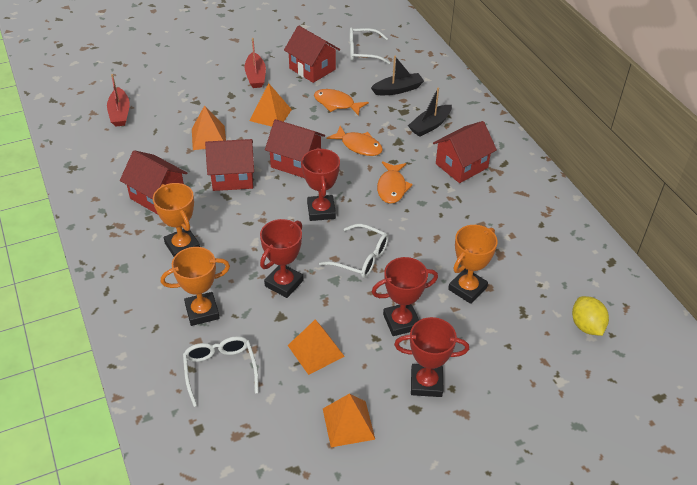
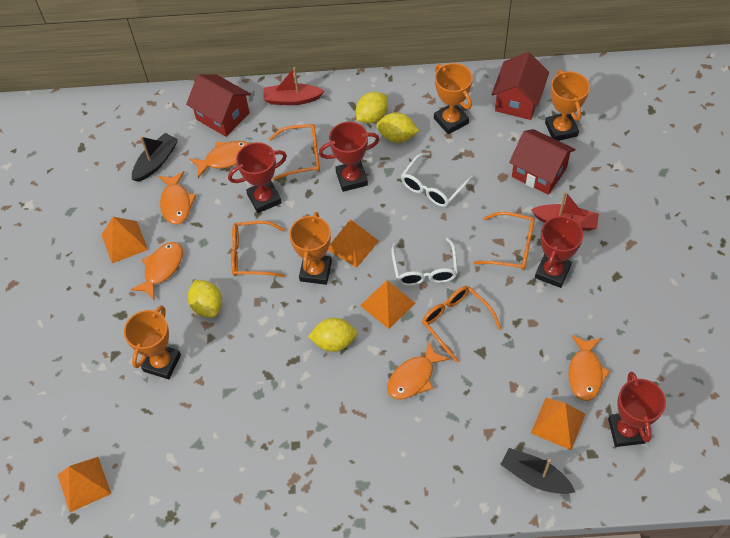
orange fish: [314,89,369,116] [327,126,383,156] [377,161,413,204] = 3 -> [130,242,183,300] [158,171,196,224] [189,141,249,178] [387,341,450,400] [568,335,610,401] = 5
orange glasses: none = 0 -> [231,221,285,277] [269,124,320,181] [422,286,501,363] [474,212,535,270] = 4
orange pyramid: [192,105,226,150] [250,83,292,127] [288,320,345,375] [323,393,375,447] = 4 -> [58,457,111,512] [101,217,148,263] [328,219,379,268] [360,280,415,329] [531,398,586,450] = 5
orange trophy: [153,183,200,257] [161,247,230,326] [448,225,498,304] = 3 -> [124,305,181,379] [289,212,332,285] [434,63,473,134] [545,70,590,141] = 4
red house: [120,150,187,214] [205,139,254,191] [265,119,325,178] [284,26,340,83] [433,121,497,183] = 5 -> [186,74,251,137] [492,52,549,120] [509,129,576,195] = 3
white glasses: [183,336,259,407] [319,224,389,278] [350,27,390,64] = 3 -> [391,238,458,286] [401,153,473,207] = 2
yellow lemon: [572,296,609,336] = 1 -> [188,280,222,318] [308,318,357,352] [356,92,388,123] [376,112,419,143] = 4

